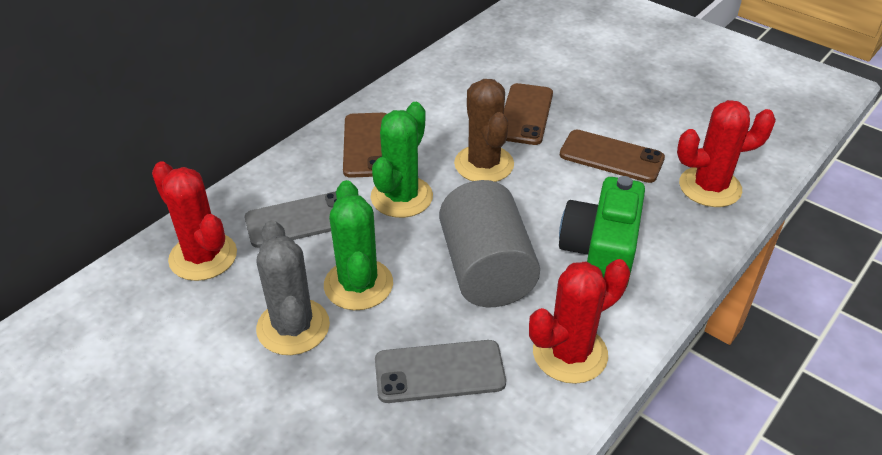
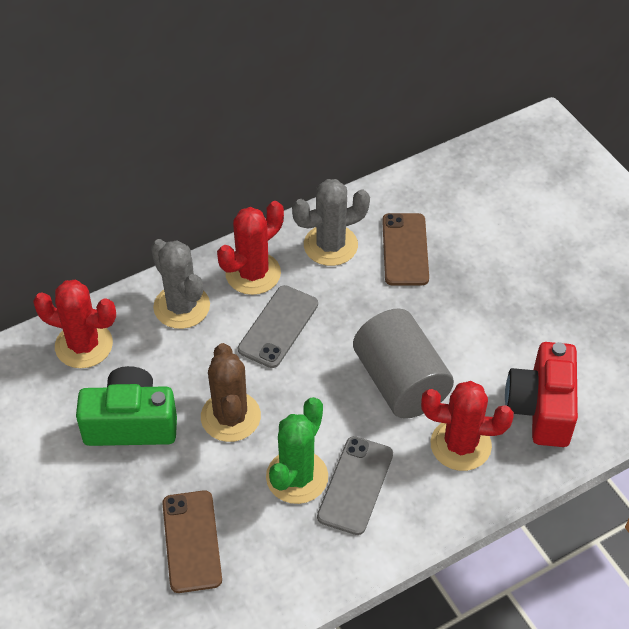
brown phone: [343,113,386,178] [504,83,553,145] [560,130,665,183] = 3 -> [162,490,222,593] [382,213,429,285] = 2
green cactus: [324,180,393,310] [371,102,433,218] = 2 -> [266,397,328,504] = 1
grey cactus: [256,220,330,355] = 1 -> [151,239,210,329] [292,179,370,266] = 2
red camera: none = 0 -> [505,342,578,447] = 1

